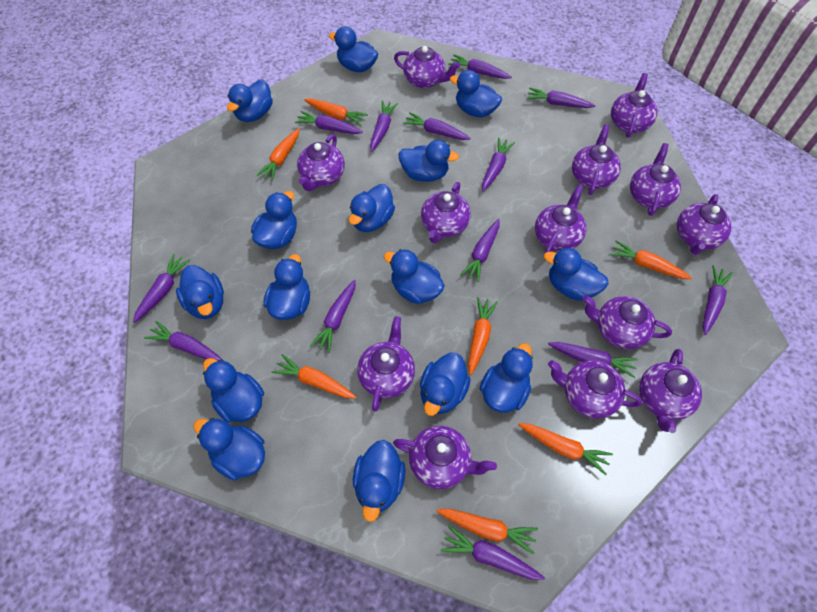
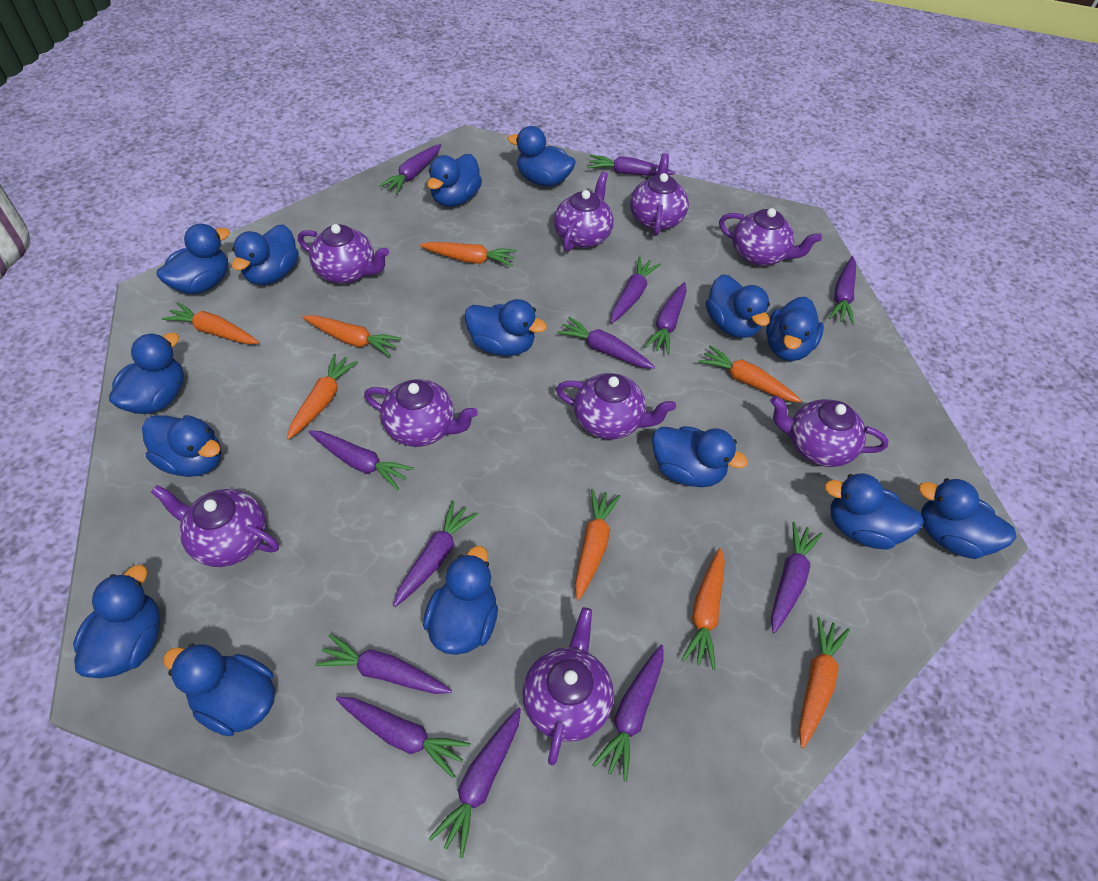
orange carrot: [256,128,300,181] [272,354,357,399] [304,98,368,126] [436,509,538,554] [468,297,498,375] [518,423,613,475] [610,240,692,279] = 7 -> [162,302,259,344] [287,354,358,440] [302,315,402,357] [420,242,516,266] [575,489,620,601] [682,548,725,670] [699,345,802,403] [799,617,850,748] = 8
purple teapot: [297,134,345,191] [357,316,415,412] [393,426,497,489] [394,46,460,88] [421,182,471,243] [535,185,586,254] [548,360,642,418] [572,125,621,195] [583,295,672,349] [611,73,657,138] [630,143,681,216] [639,349,702,433] [677,194,732,255] = 13 -> [151,485,279,567] [298,224,389,284] [364,379,478,447] [522,607,614,766] [554,171,614,252] [556,373,676,439] [630,153,689,236] [719,208,822,266] [770,396,888,467] = 9

